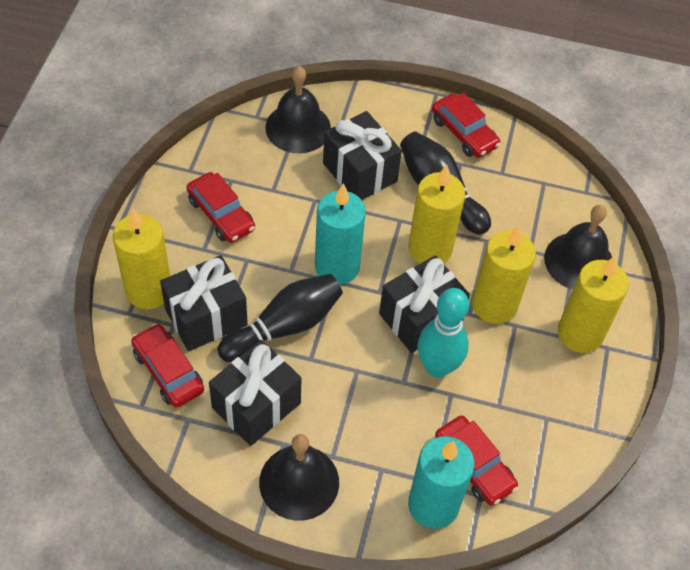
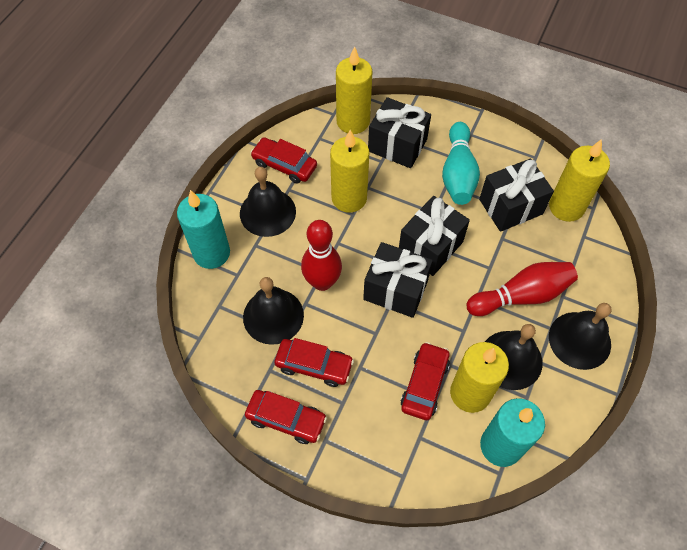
black bell: [259,434,339,521] [265,66,331,153] [544,205,612,290] = 3 -> [240,167,296,237] [243,277,304,345] [485,324,543,390] [549,303,611,370] = 4
black bowling pin: [218,274,343,362] [400,131,491,235] = 2 -> none = 0
red bowling pin: none = 0 -> [301,220,342,291] [466,262,578,316] = 2

